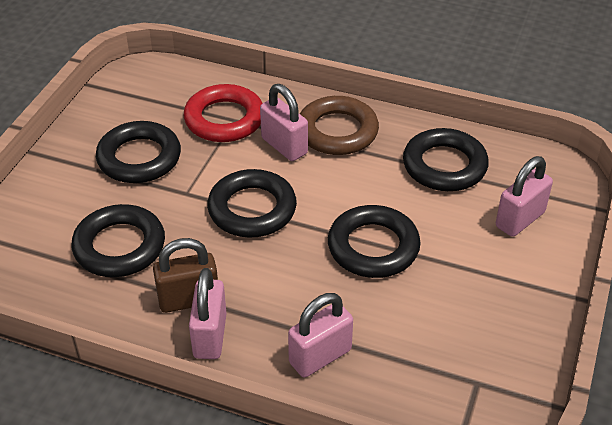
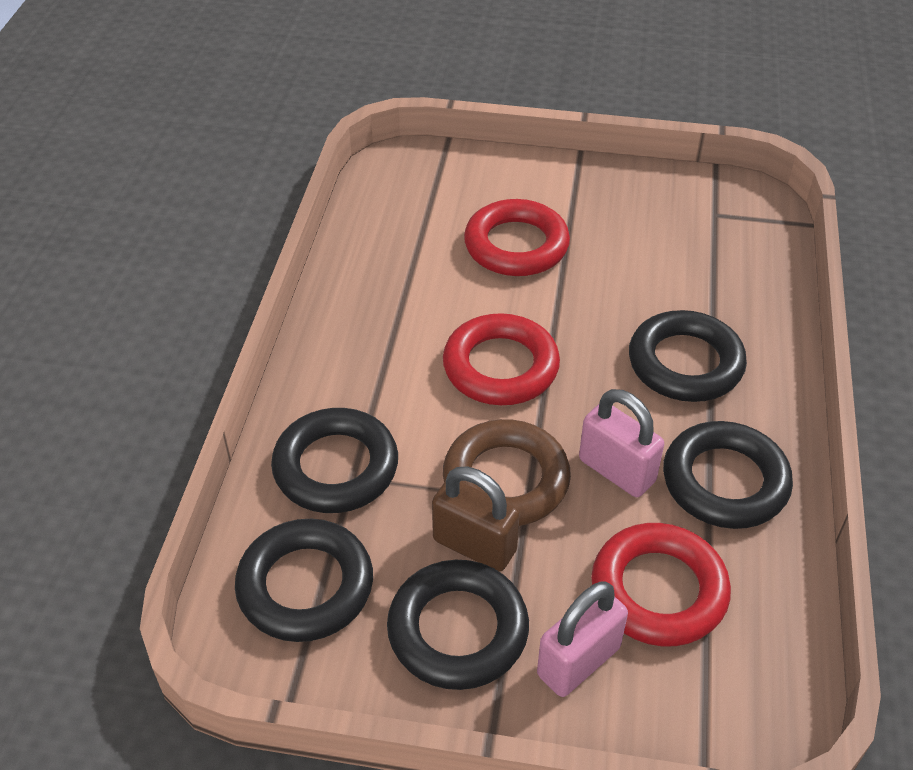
pink padlock: [189,268,227,359] [260,84,308,161] [288,293,353,377] [496,156,553,237] = 4 -> [537,581,628,697] [579,389,664,497] = 2
red ring: [184,84,263,142] = 1 -> [443,313,560,405] [464,199,570,276] [591,523,731,646] = 3

